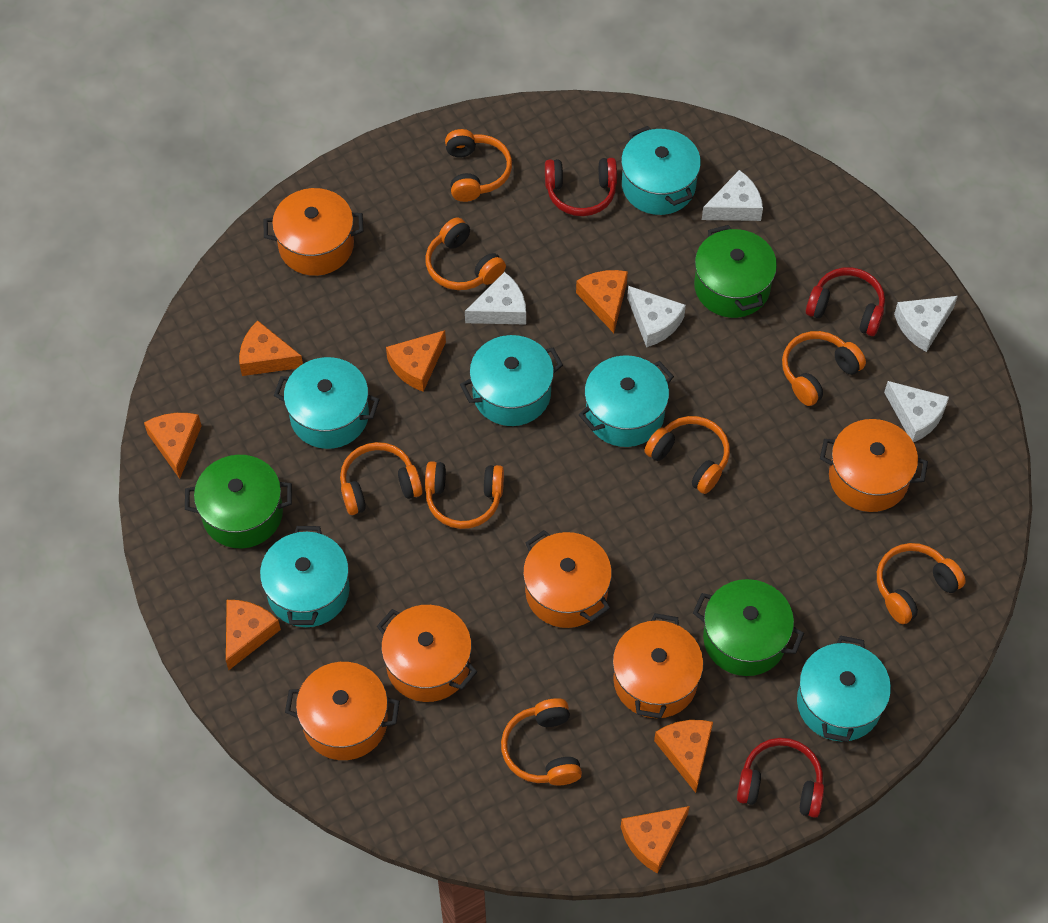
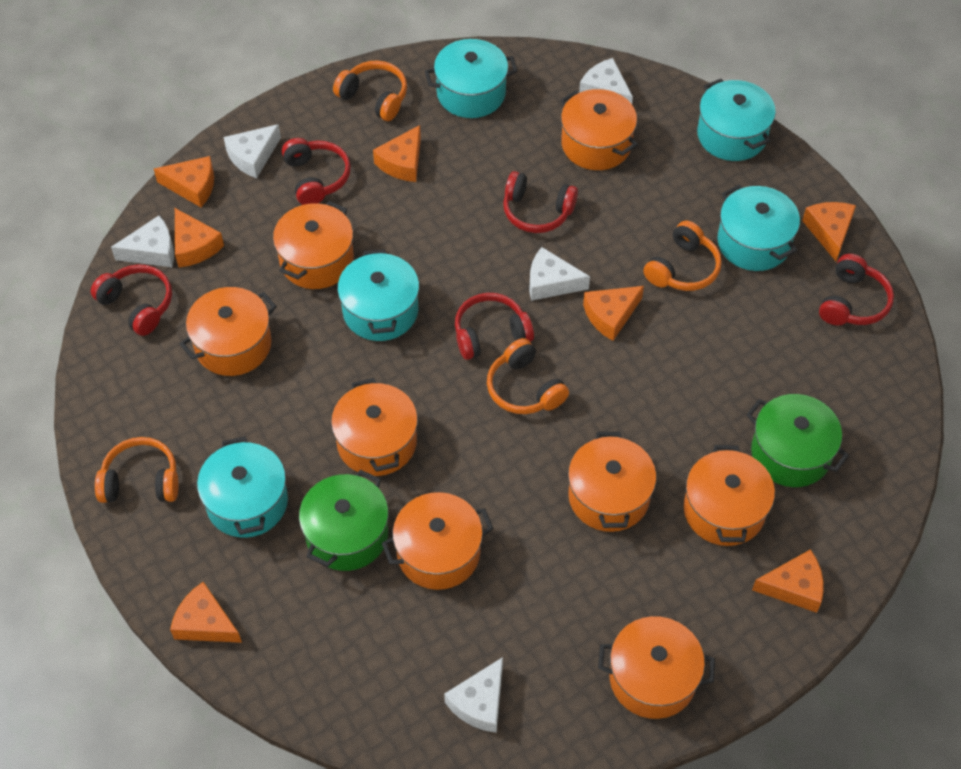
green pot: [185,455,292,548] [693,579,804,676] [694,225,777,318] = 3 -> [299,470,389,571] [746,394,849,487] = 2
orange headphones: [340,442,423,515] [425,217,506,290] [425,461,504,529] [445,129,512,202] [501,698,582,785] [644,416,730,494] [782,331,866,406] [877,543,966,624] = 8 -> [95,437,179,503] [333,60,407,121] [487,338,569,414] [643,221,722,291] = 4
orange pot: [263,188,363,276] [285,662,400,760] [377,605,477,702] [523,530,612,628] [613,613,703,719] [820,419,928,512] = 6 -> [180,287,277,376] [273,201,354,289] [331,378,418,476] [382,492,494,590] [560,89,638,170] [568,432,656,532] [598,616,715,719] [684,445,775,546] = 8
red headphones: [545,158,617,216] [737,738,824,818] [806,267,885,336] = 3 -> [90,264,172,336] [282,138,351,205] [455,293,534,360] [503,171,578,233] [819,254,894,325] = 5
turquoise pot: [260,526,349,627] [274,357,380,449] [460,335,563,426] [579,355,674,447] [621,126,701,215] [797,635,891,742] = 6 -> [197,436,288,538] [337,249,419,341] [425,39,518,118] [697,79,776,161] [717,185,800,271] = 5

